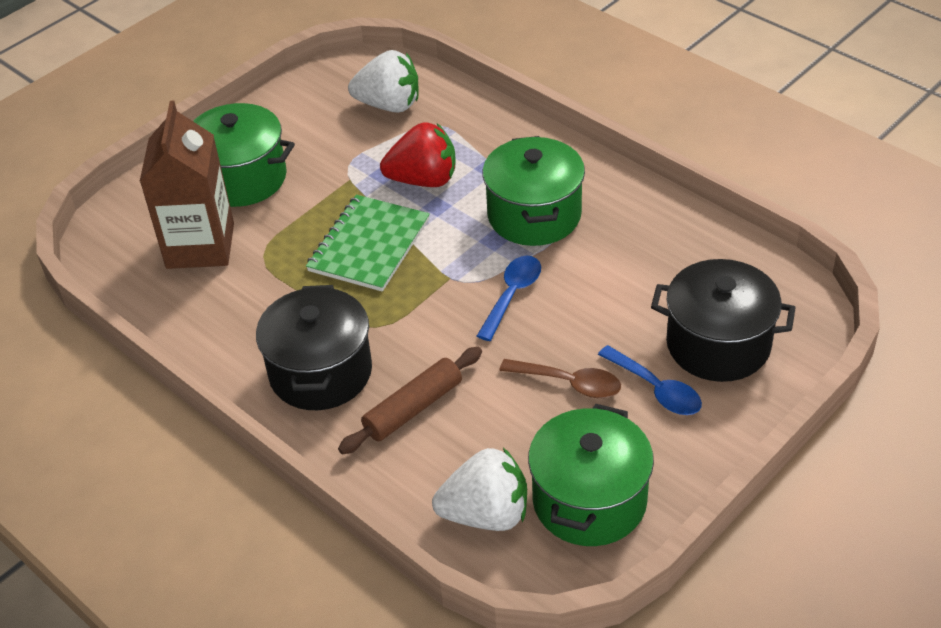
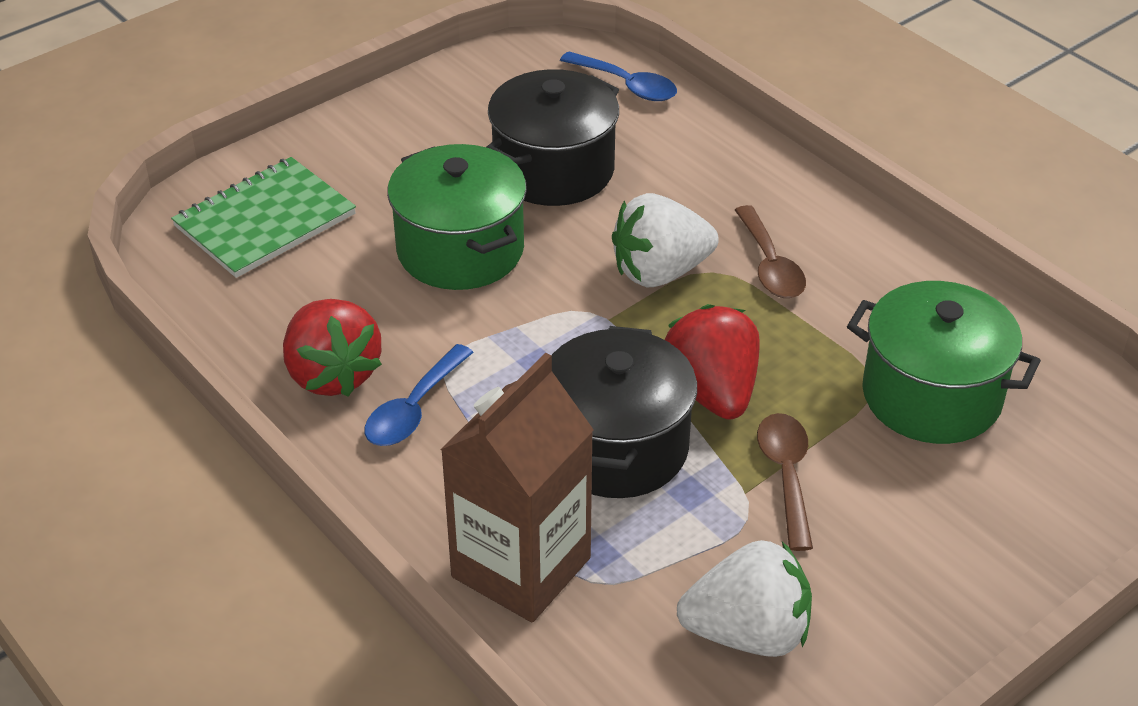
brown rolling pin: [338,347,482,454] = 1 -> none = 0
brown spoon: [499,359,621,398] = 1 -> [735,205,806,298] [757,413,813,551] = 2
green pot: [193,103,295,207] [482,136,585,246] [528,404,654,546] = 3 -> [387,144,527,290] [847,281,1041,444] = 2
red strawberry: [380,122,456,187] = 1 -> [283,299,382,397] [664,304,760,420] = 2

